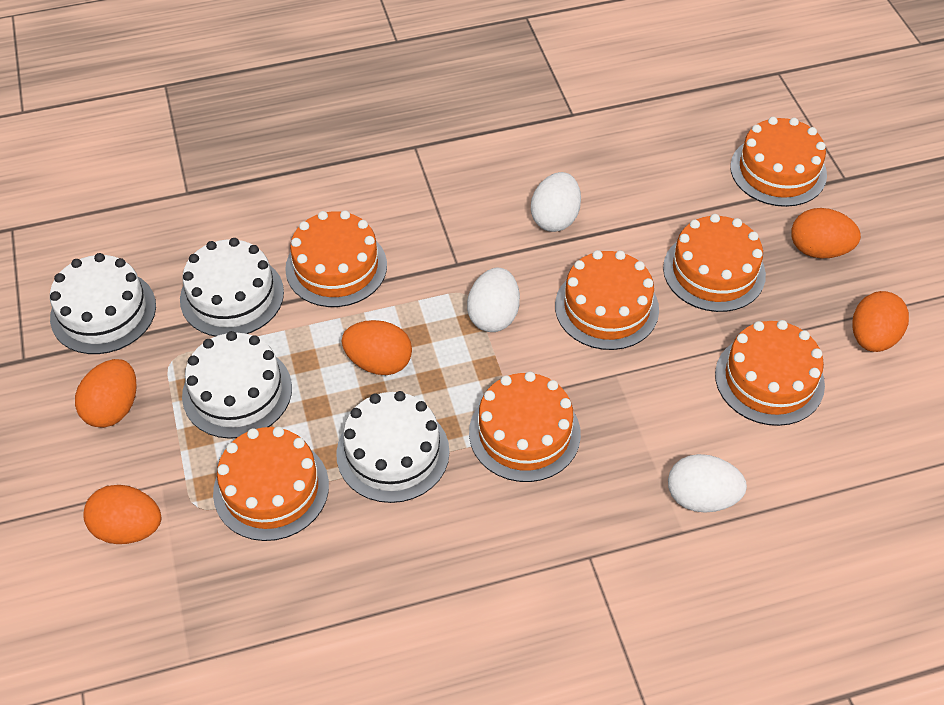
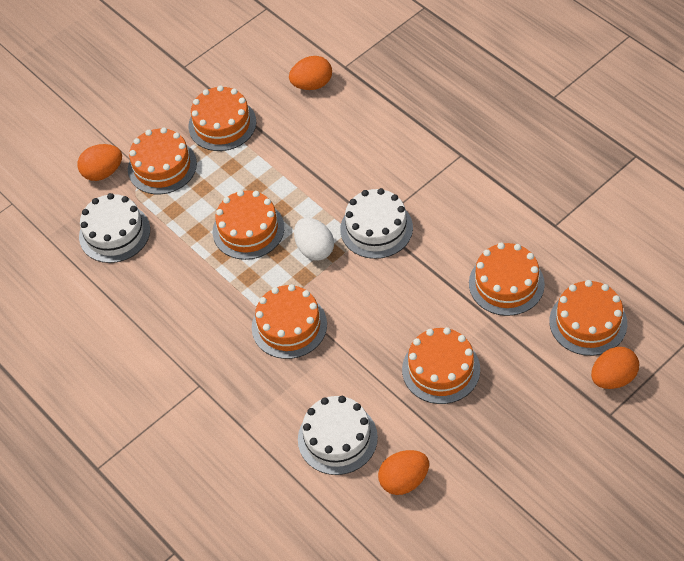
orange egg: [75,359,137,428] [83,485,161,544] [342,320,412,375] [791,208,861,258] [852,291,909,352] = 5 -> [77,144,122,181] [289,56,332,90] [378,450,429,495] [591,347,639,389] = 4
white cake: [50,253,156,354] [180,238,284,337] [182,331,292,439] [336,391,450,503] = 4 -> [79,193,150,263] [298,396,378,475] [340,188,413,259] = 3
white egg: [467,267,520,332] [531,172,581,232] [668,454,747,513] = 3 -> [294,218,334,260] = 1

